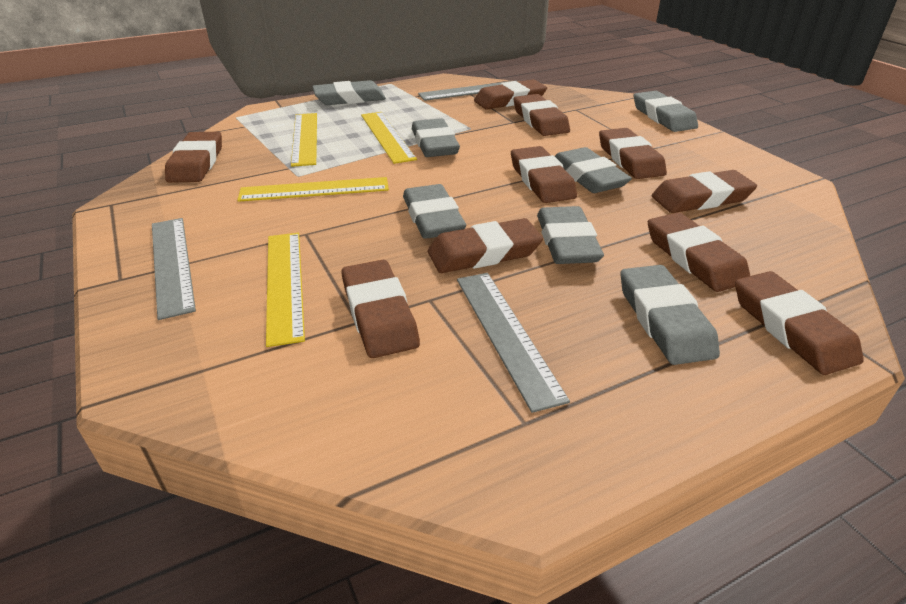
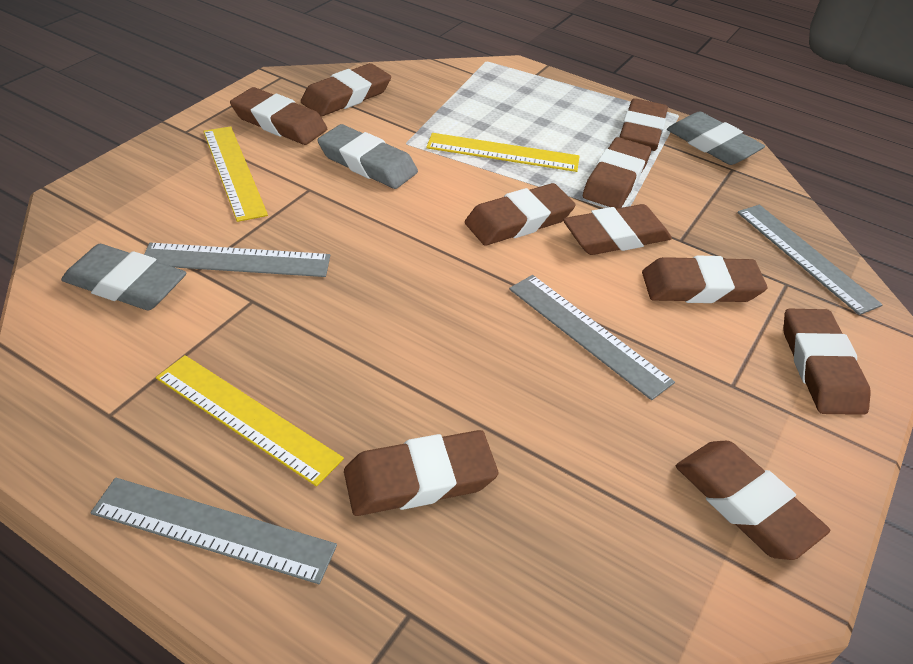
grey eraser: [312,80,386,105] [403,184,466,239] [412,118,460,157] [537,206,604,264] [555,147,632,193] [620,265,720,365] [634,91,698,132] = 7 -> [61,244,186,310] [317,124,418,189] [667,111,765,165] = 3
grey ruler: [152,218,196,320] [418,81,511,101] [457,273,570,413] = 3 -> [91,478,337,584] [144,243,330,277] [509,275,675,400] [737,205,883,315] = 4
yellow ruler: [238,177,389,202] [266,233,305,347] [291,113,317,167] [361,112,417,164] = 4 -> [156,355,344,486] [203,126,268,222] [426,133,580,172] = 3

